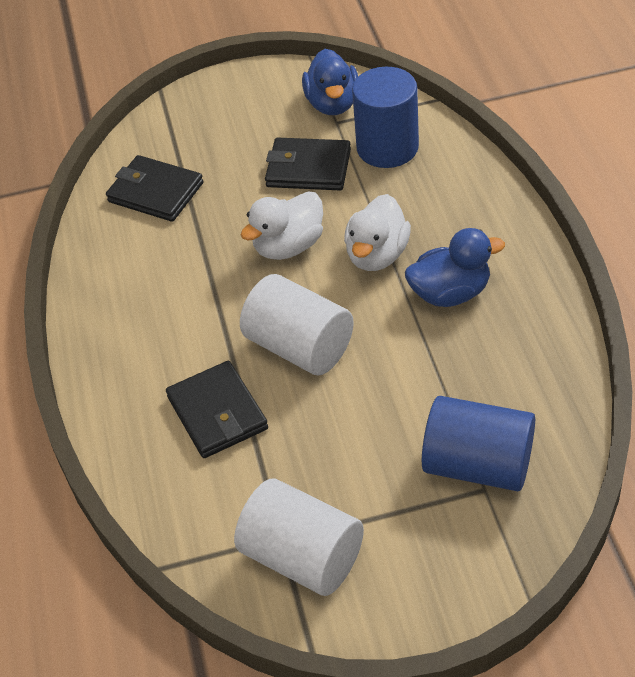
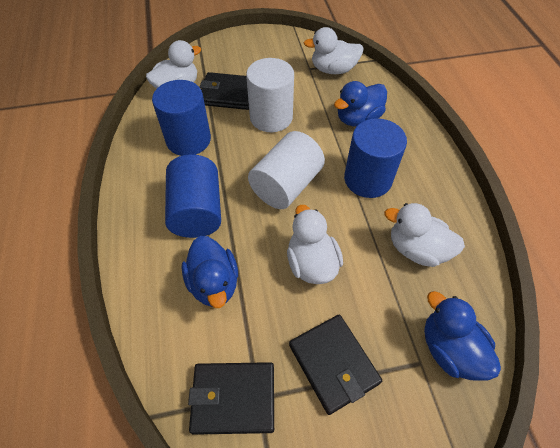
blue cylinder: [352,67,419,168] [422,396,535,491] = 2 -> [152,80,211,156] [165,154,221,238] [344,118,407,198] = 3
blue duck: [302,49,358,115] [405,228,505,307] = 2 -> [182,236,238,308] [334,81,387,126] [424,291,501,380] = 3
white duck: [241,191,323,260] [344,194,411,271] = 2 -> [146,40,201,89] [287,205,343,284] [304,27,364,74] [384,203,465,267] = 4

